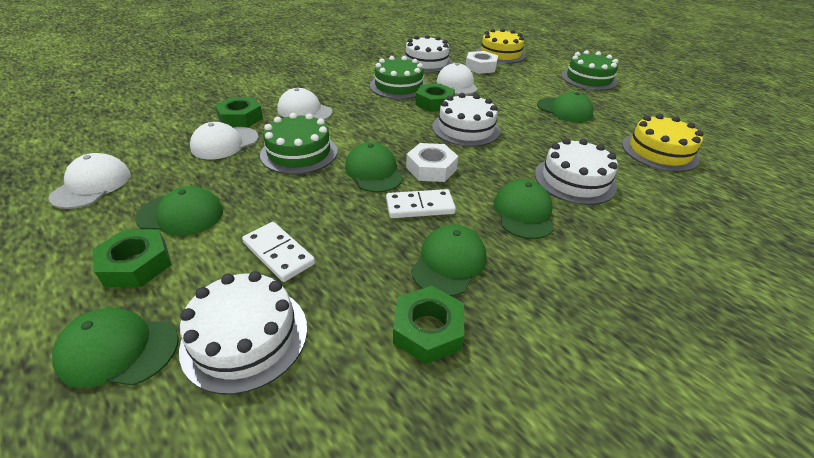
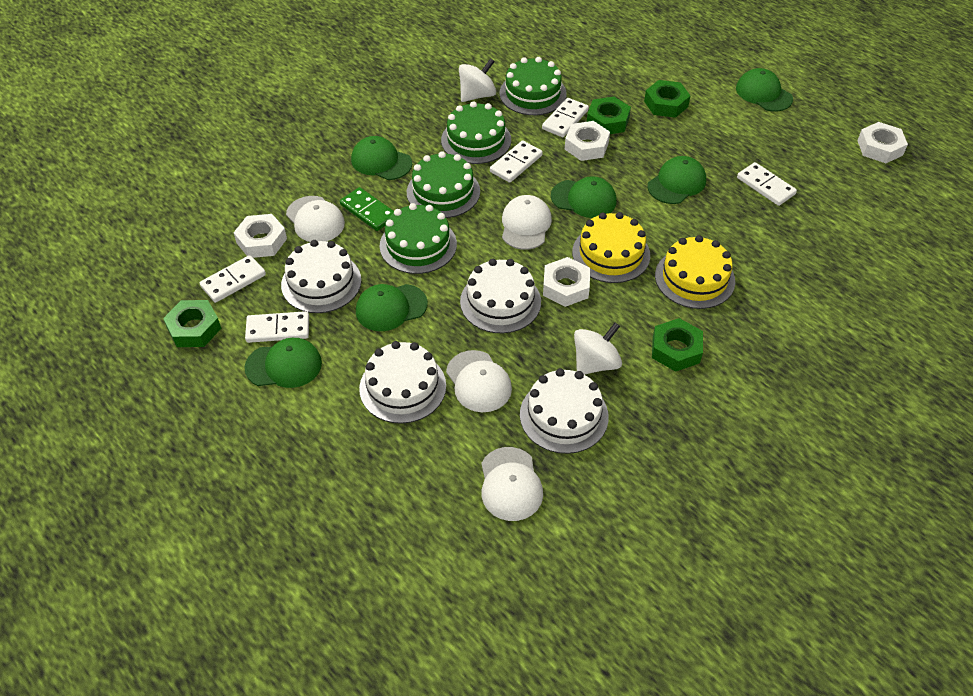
green cake: [260,113,337,174] [370,56,427,99] [561,50,618,91] = 3 -> [380,203,457,274] [407,151,480,218] [441,101,511,164] [499,57,567,115] = 4
green domino: none = 0 -> [340,187,394,231] = 1
white domino: [242,222,315,282] [386,189,456,218] = 2 -> [200,255,266,303] [245,311,309,343] [490,140,543,183] [542,98,589,137] [737,162,797,206] = 5
white nut: [406,143,458,182] [465,51,498,74] = 2 -> [233,214,287,258] [543,257,590,307] [565,121,610,161] [857,122,908,163] = 4
white spinning top: none = 0 -> [459,58,496,102] [574,322,622,375] = 2

